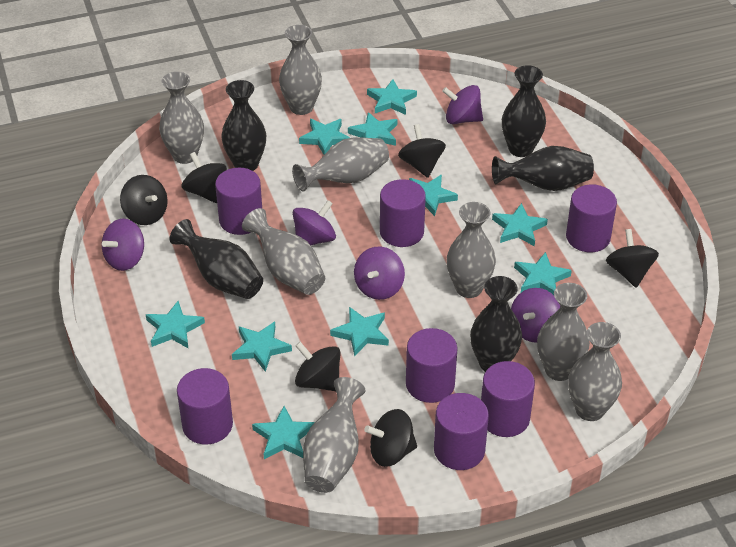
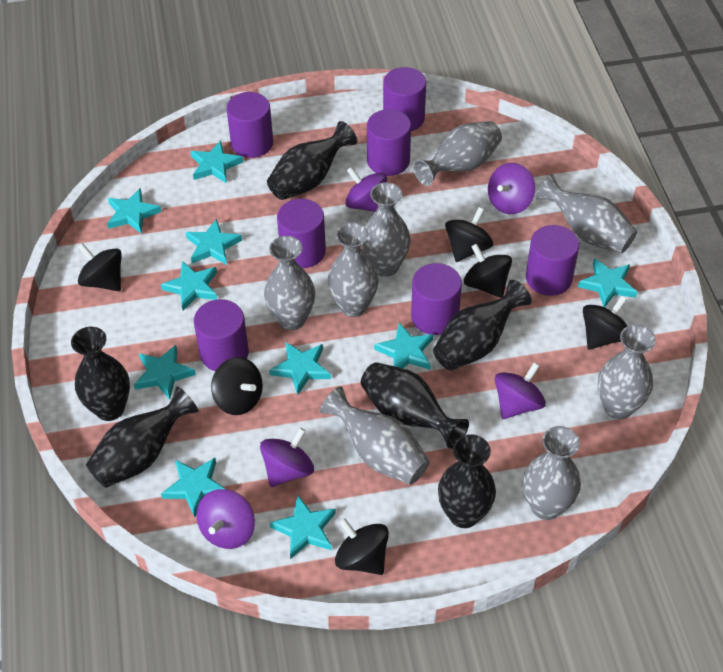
black vase: [170,219,263,299] [221,80,266,171] [470,276,522,372] [492,146,594,191] [502,65,546,157] = 5 -> [71,327,130,421] [86,386,199,488] [267,121,357,200] [361,362,469,449] [433,280,532,370] [438,434,496,528] = 6

